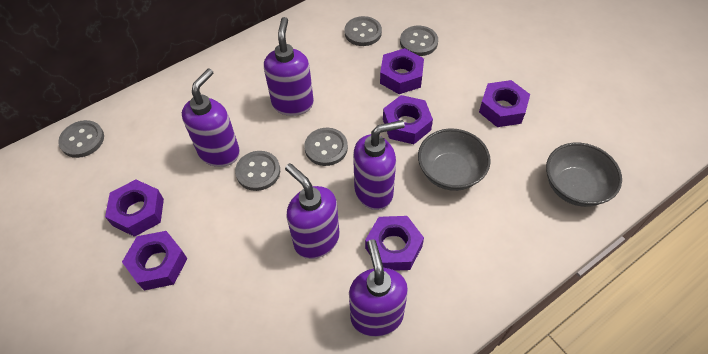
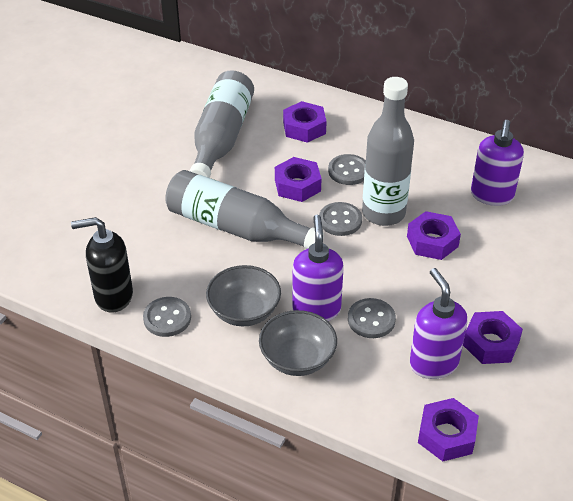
black soap dispenser: none = 0 -> [71,217,133,313] = 1
grey bottle: none = 0 -> [165,170,324,249] [190,70,254,178] [362,77,414,226] = 3
grey button: [58,120,104,158] [235,151,280,191] [304,128,348,166] [344,16,382,46] [400,26,438,56] = 5 -> [143,297,191,337] [319,202,362,236] [328,154,366,185] [348,298,396,338] = 4
purple nut: [105,179,164,237] [122,231,187,290] [365,216,424,271] [380,48,424,94] [383,95,433,144] [479,80,530,127] = 6 -> [275,157,321,202] [283,101,327,143] [407,211,461,260] [418,398,479,461] [463,311,523,364] = 5
purple soap dispenser: [182,68,240,167] [264,17,314,116] [285,163,340,259] [349,239,408,337] [353,120,405,210] = 5 -> [292,215,344,321] [410,268,468,379] [471,120,524,206] = 3

